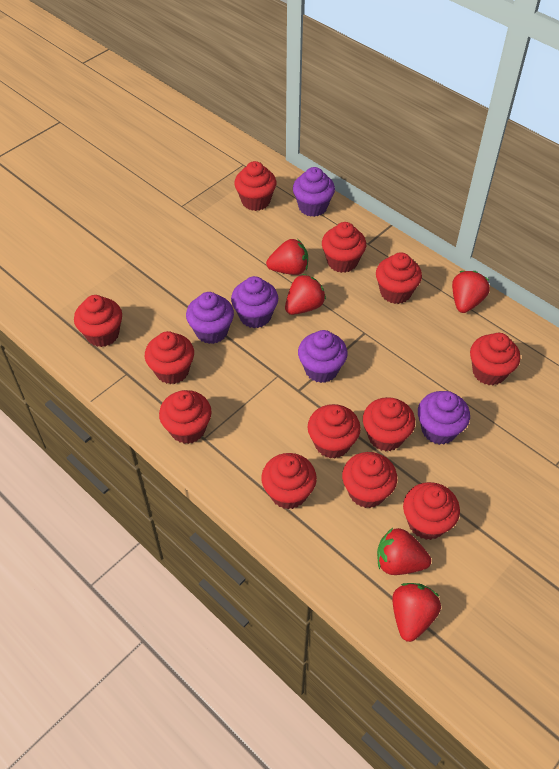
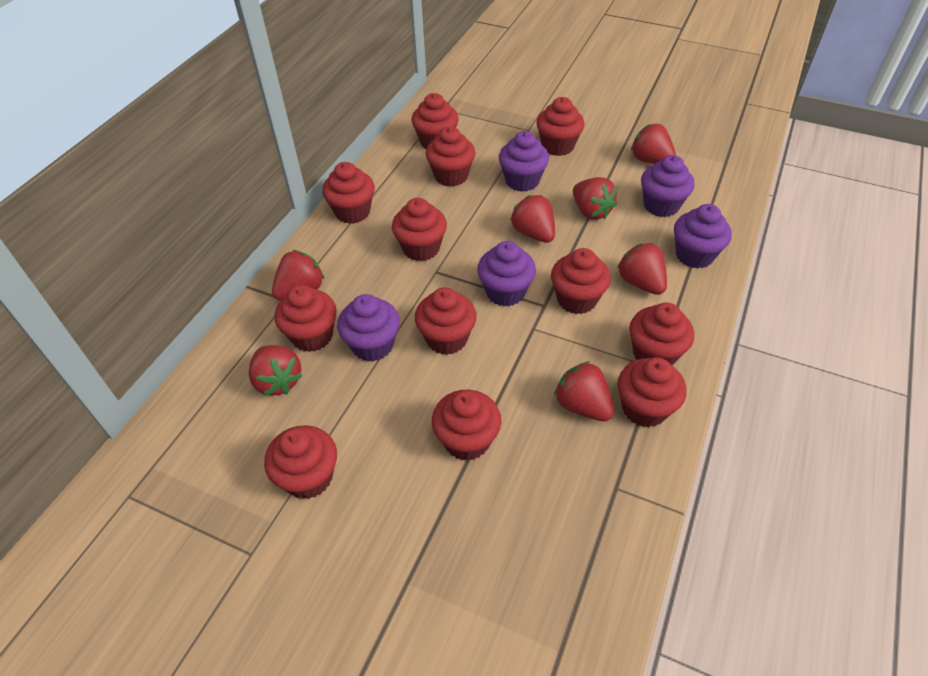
red strawberry: [266,239,308,275] [285,274,326,315] [377,528,431,575] [392,583,441,642] [452,271,490,313] = 5 -> [248,345,303,396] [272,250,325,300] [510,195,555,243] [554,361,614,421] [573,177,617,220] [617,243,667,295] [631,124,676,164] = 7

